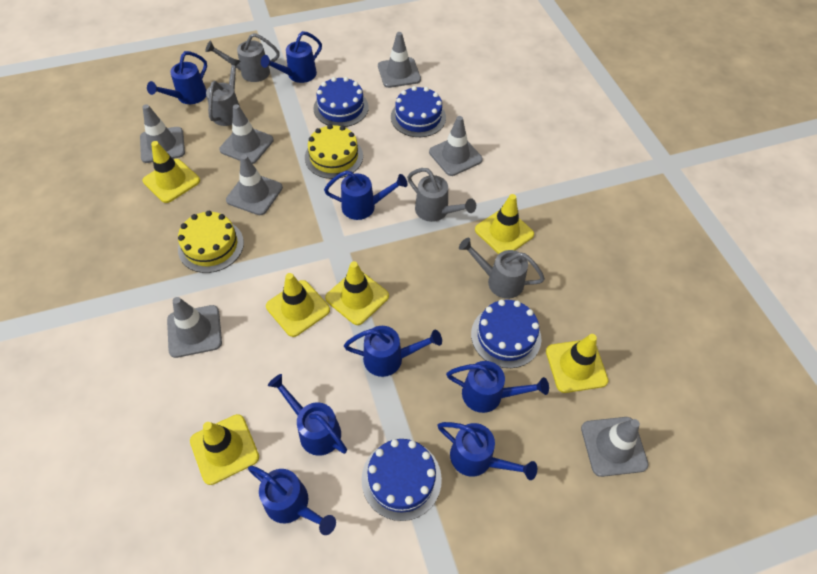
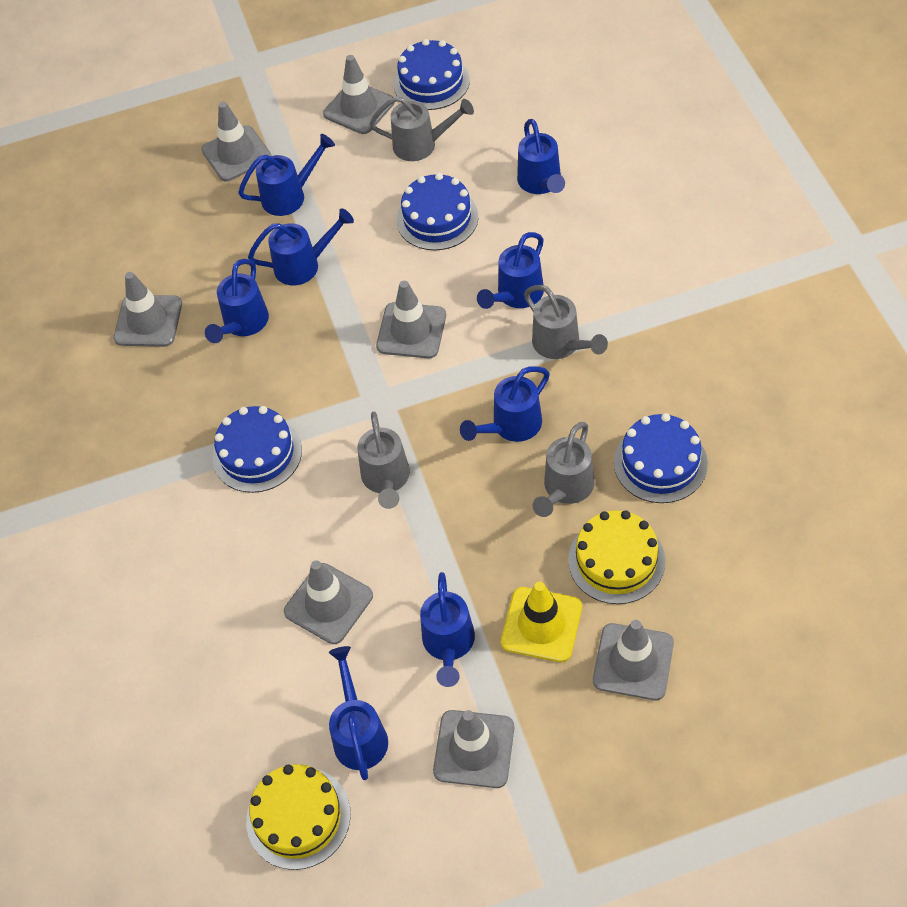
yellow traffic cone: [143,141,200,203] [190,414,259,485] [266,273,330,337] [325,261,389,325] [475,194,534,254] [546,334,608,393] = 6 -> [501,581,582,662] = 1

